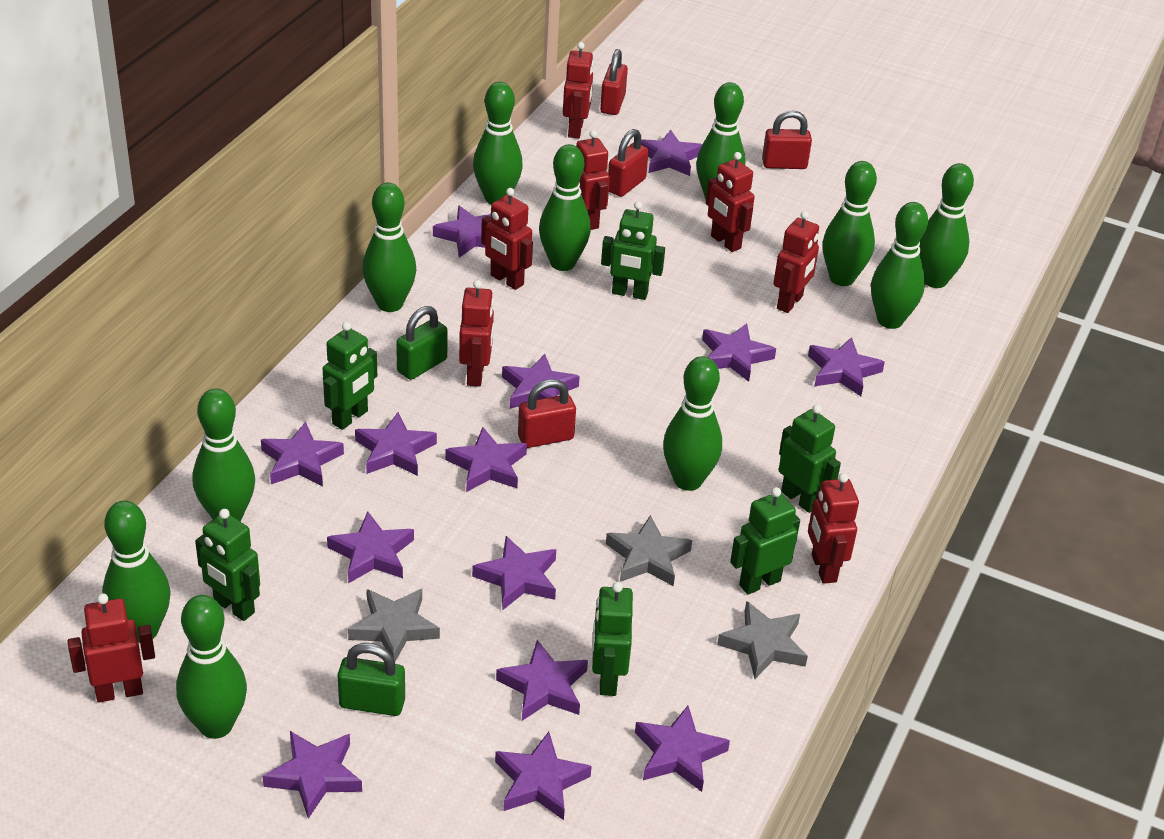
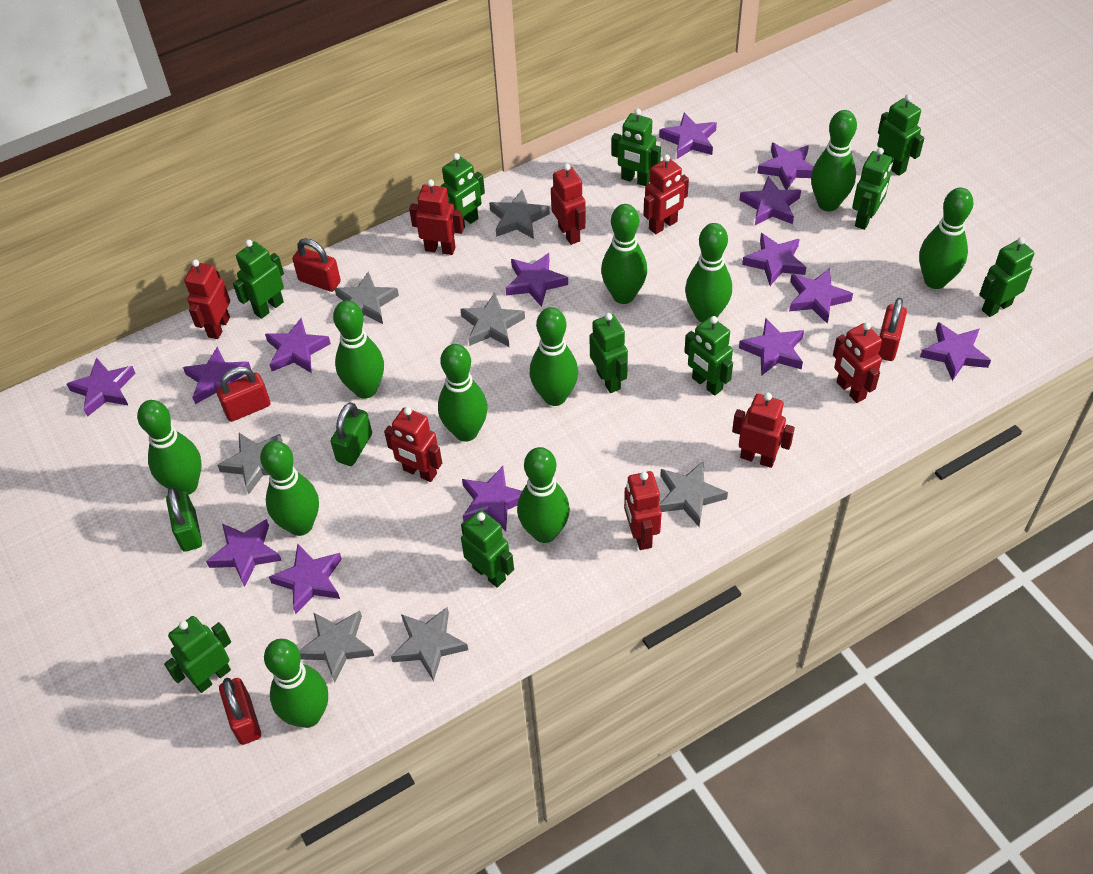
green robot: [195,509,260,621] [323,322,377,430] [592,582,633,696] [601,201,665,300] [730,487,800,595] [779,404,841,513] = 6 -> [164,616,231,693] [233,240,284,319] [441,153,485,228] [461,510,514,588] [590,313,628,393] [611,108,661,186] [684,316,733,396] [852,148,892,230] [877,94,924,176] [979,237,1034,317] = 10
grey star: [348,589,440,662] [606,515,692,586] [717,601,808,679] = 3 -> [217,433,283,494] [299,610,374,683] [335,271,399,324] [391,607,468,681] [460,293,525,347] [489,190,550,239] [659,461,728,527] = 7

